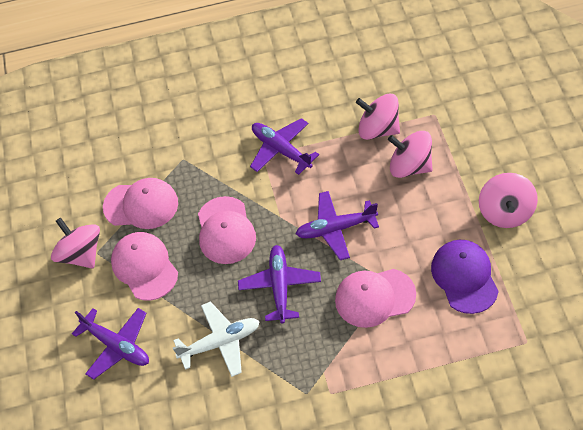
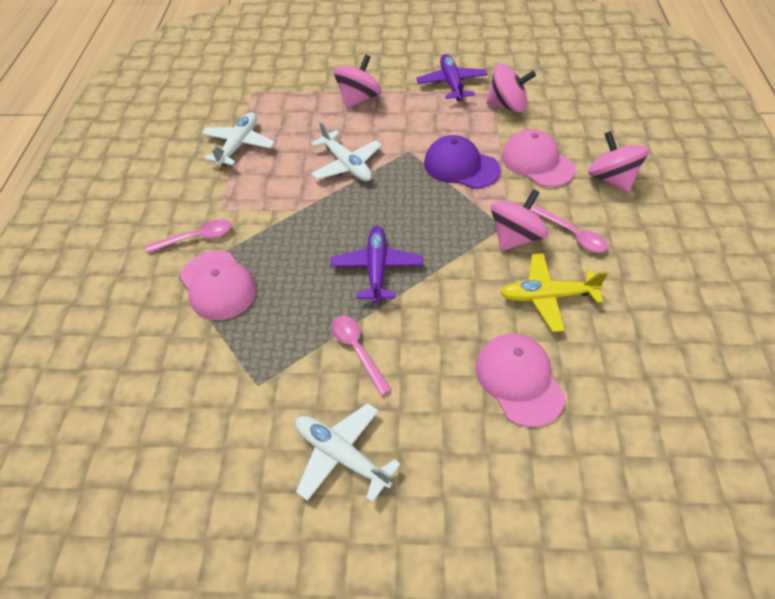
pink cap: [103,178,178,229] [111,232,178,301] [198,196,256,264] [335,269,416,328] = 4 -> [180,251,257,320] [476,334,565,427] [502,129,575,187] = 3
pink spoon: none = 0 -> [146,219,231,253] [331,315,392,396] [530,205,608,252] = 3
purple plane: [72,308,149,380] [238,245,321,324] [250,118,319,175] [296,191,379,260] = 4 -> [330,226,423,303] [416,54,488,101] = 2
white plane: [173,301,260,377] = 1 -> [202,112,275,166] [295,403,400,503] [311,121,382,181] = 3
yellow plane: none = 0 -> [500,253,608,332] = 1

